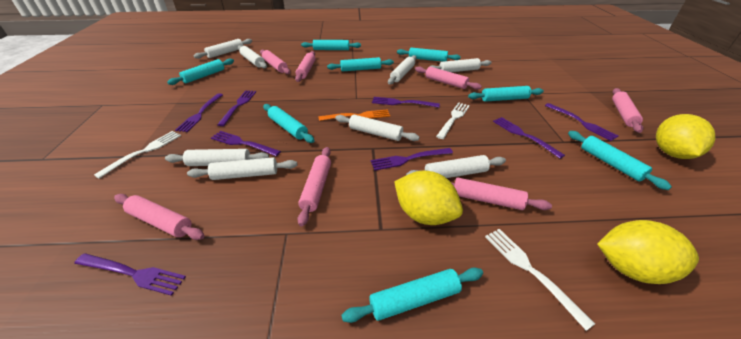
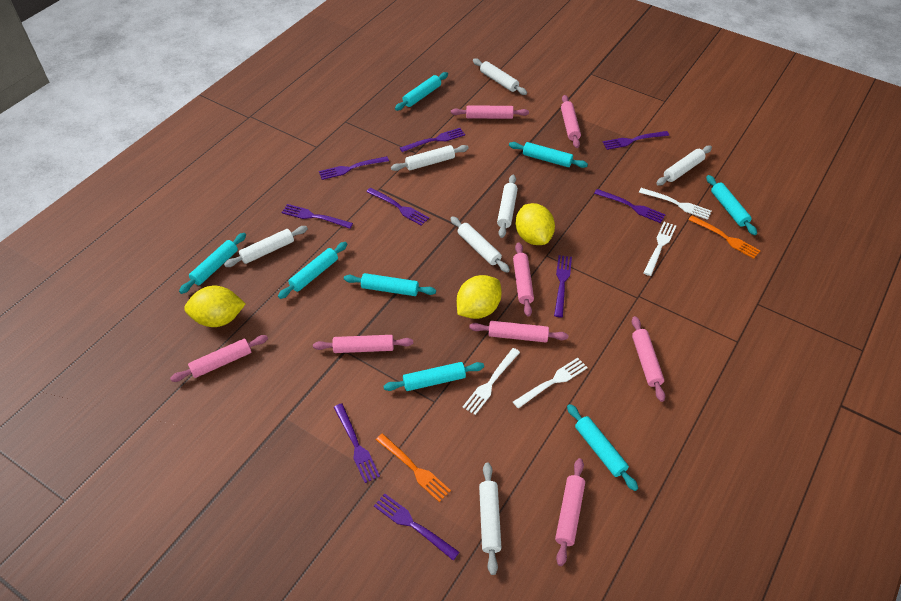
orange fork: [318,109,390,121] = 1 -> [376,434,451,502] [688,216,760,259] = 2
pink rolling pin: [114,194,205,240] [260,49,290,74] [295,51,316,82] [297,147,331,227] [415,66,482,90] [452,178,552,210] [612,88,643,133] = 7 -> [170,335,268,382] [313,335,413,353] [451,105,529,119] [469,321,568,342] [513,242,534,317] [555,458,585,566] [561,95,581,148] [632,316,665,402] = 8
purple fork: [74,253,186,296] [175,93,223,132] [211,131,281,156] [217,90,256,126] [371,148,453,170] [372,97,440,108] [493,117,565,159] [545,103,618,141] = 8 -> [282,204,353,229] [319,156,389,180] [334,403,380,483] [366,188,429,226] [374,493,459,560] [400,128,465,152] [554,255,572,317] [594,189,666,223] [603,131,669,150] = 9
white fork: [94,131,181,178] [436,102,470,139] [485,229,595,331] = 3 -> [462,348,520,415] [513,358,588,409] [639,188,712,220] [643,222,676,276] = 4
white rolling pin: [165,149,269,166] [187,157,297,180] [194,39,252,59] [238,45,267,68] [335,115,420,141] [388,55,417,85] [406,155,506,178] [430,58,491,72] = 8 -> [224,226,308,267] [391,145,469,171] [450,216,510,273] [473,58,527,95] [479,462,501,575] [497,175,518,238] [656,146,712,186] = 7

